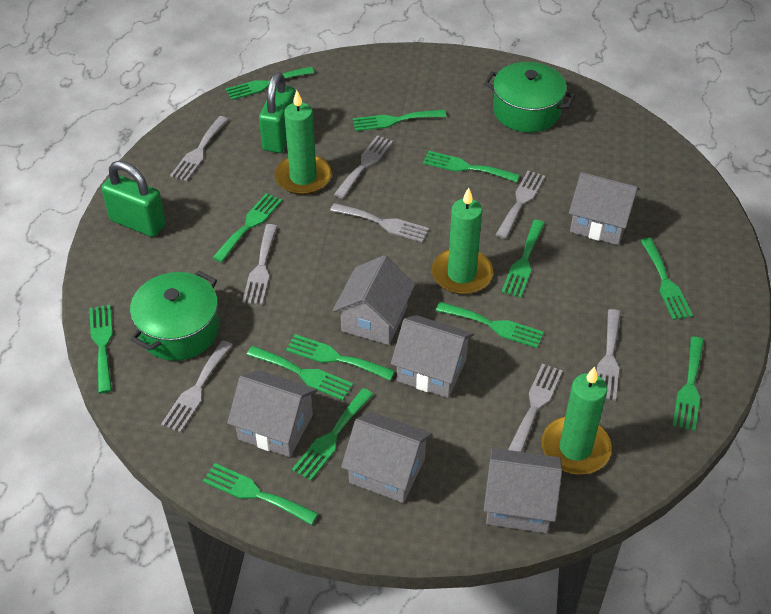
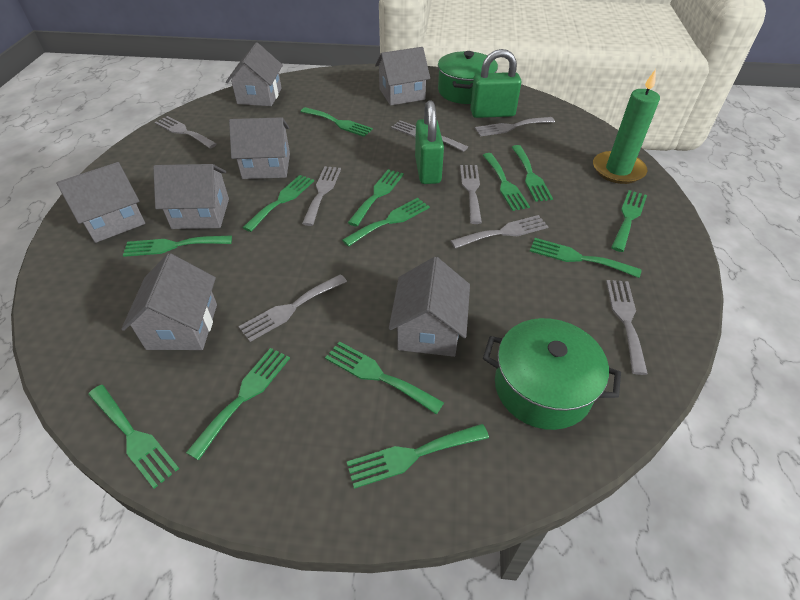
green candle: [274,90,332,195] [432,188,493,294] [541,366,612,475] = 3 -> [593,69,660,184] = 1
grey house: [227,370,318,457] [333,255,415,345] [341,412,433,503] [391,315,474,398] [484,448,562,533] [569,172,640,245] = 6 -> [56,162,145,243] [121,253,217,350] [153,164,229,229] [226,43,283,106] [229,117,290,179] [375,47,430,105] [389,257,470,357] = 7

